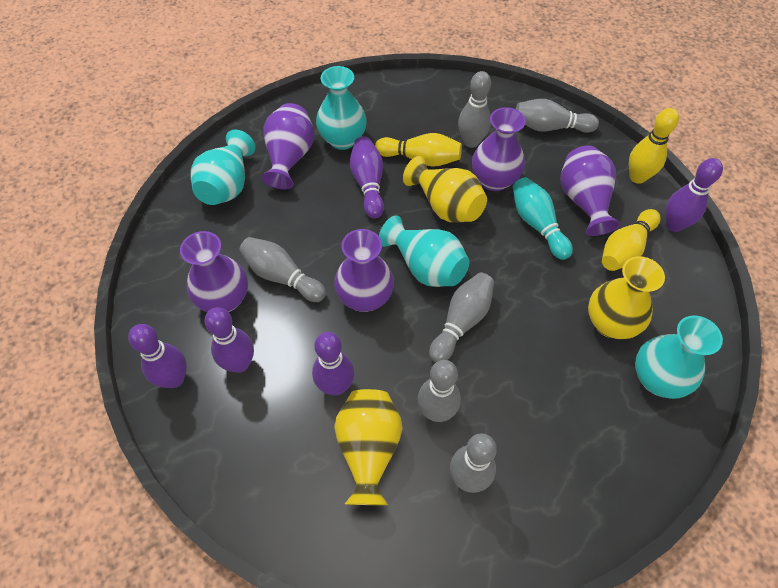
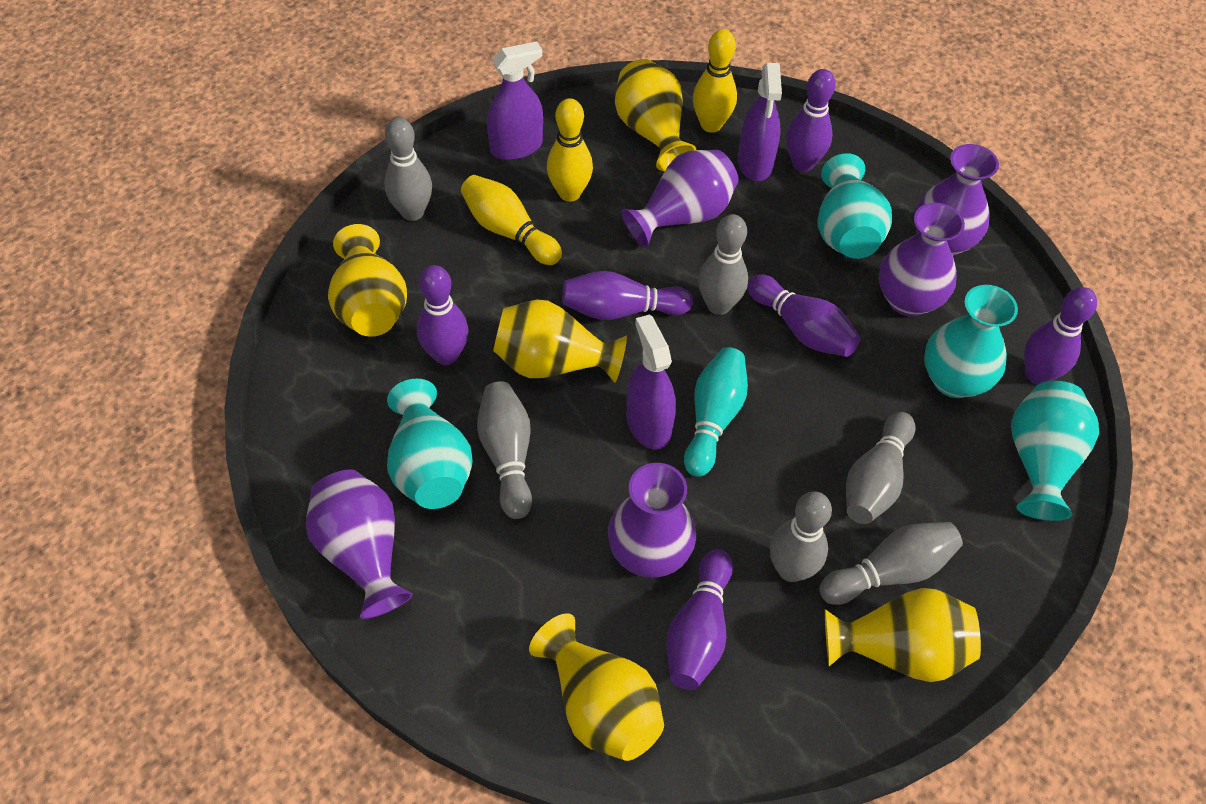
purple bowling pin: [128,324,187,388] [204,307,254,373] [312,332,354,395] [350,136,384,219] [665,158,723,232] = 5 -> [417,265,469,365] [562,271,693,320] [666,549,733,690] [748,274,860,357] [786,69,836,172] [1024,287,1097,385] = 6
purple spray bottle: none = 0 -> [487,41,543,160] [626,314,676,449] [738,63,782,181] = 3
yellow vase: [334,389,403,505] [403,156,487,222] [588,256,665,339] = 3 -> [328,224,407,337] [493,299,627,383] [529,613,664,761] [615,59,696,171] [825,588,981,682] = 5

